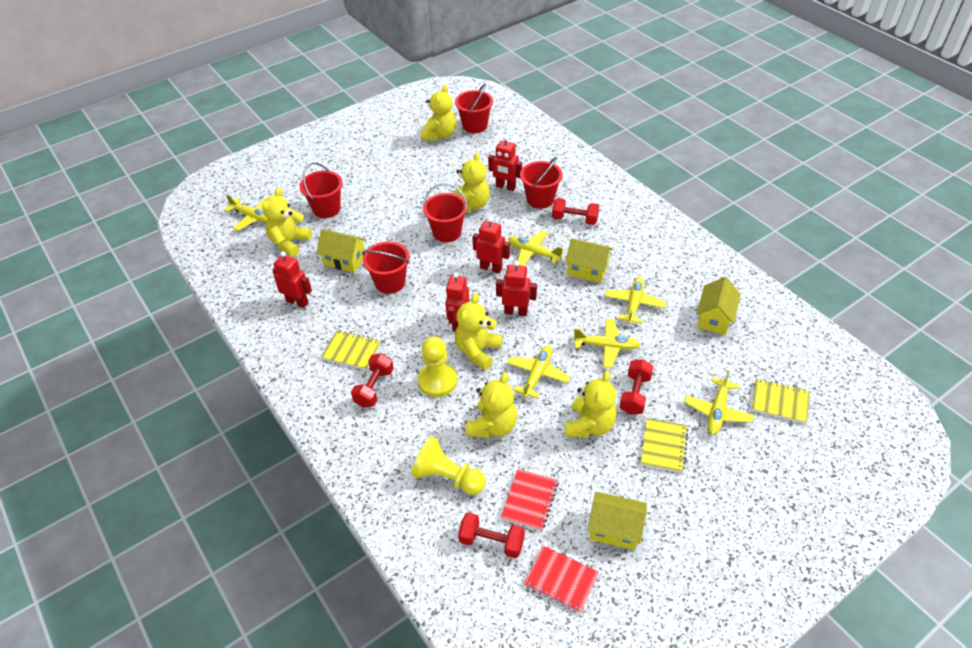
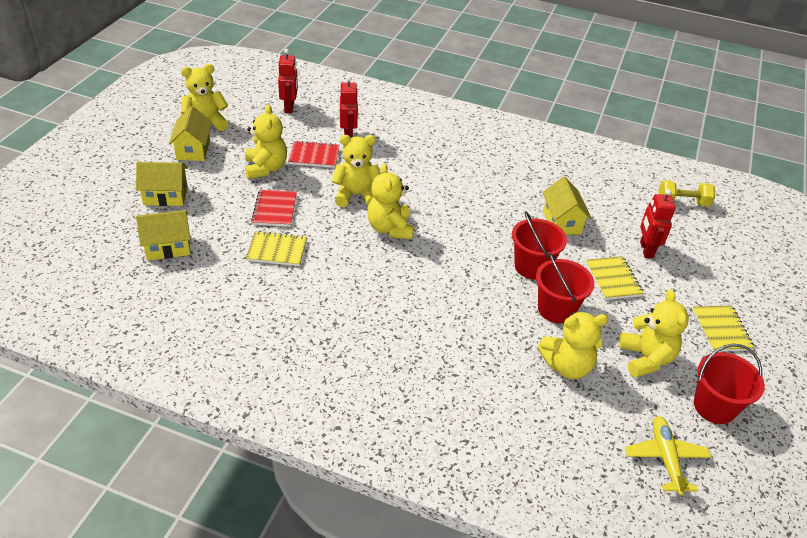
red bucket: [299,162,343,218] [362,242,410,294] [423,183,468,242] [455,84,493,133] [520,157,563,209] = 5 -> [512,211,567,279] [536,253,594,323] [694,344,765,424] = 3
red dumbbell: [351,353,394,407] [458,512,525,558] [552,198,599,225] [620,359,654,415] = 4 -> none = 0
red robot: [273,252,312,308] [445,272,470,332] [472,217,510,273] [488,136,522,191] [496,261,537,316] = 5 -> [278,49,298,113] [340,76,358,138] [640,189,676,258] = 3
yellow dumbbell: none = 0 -> [658,180,715,207] = 1
yellow pawn: [411,436,486,495] [418,337,457,397] = 2 -> none = 0
yellow plane: [224,194,268,231] [507,346,570,399] [508,230,565,266] [573,318,641,368] [605,277,666,324] [684,370,754,435] = 6 -> [625,416,711,496] = 1

